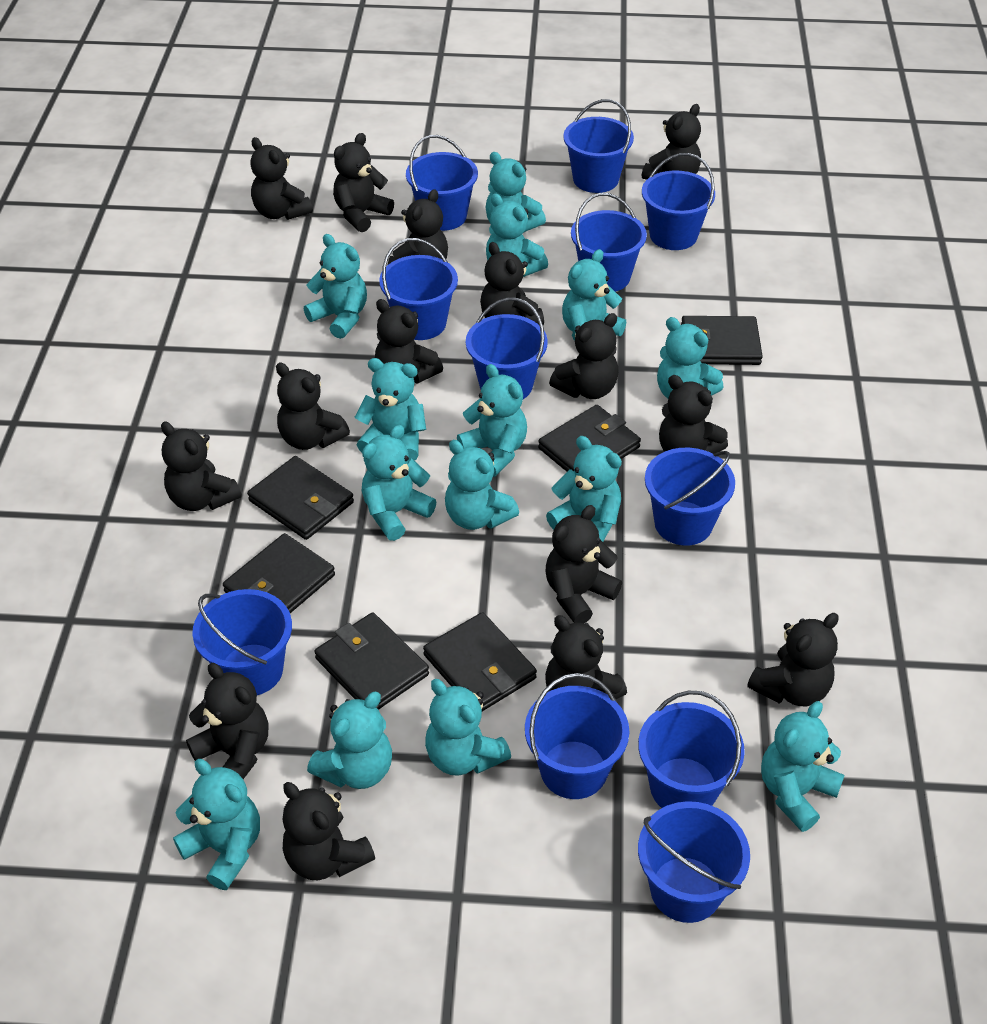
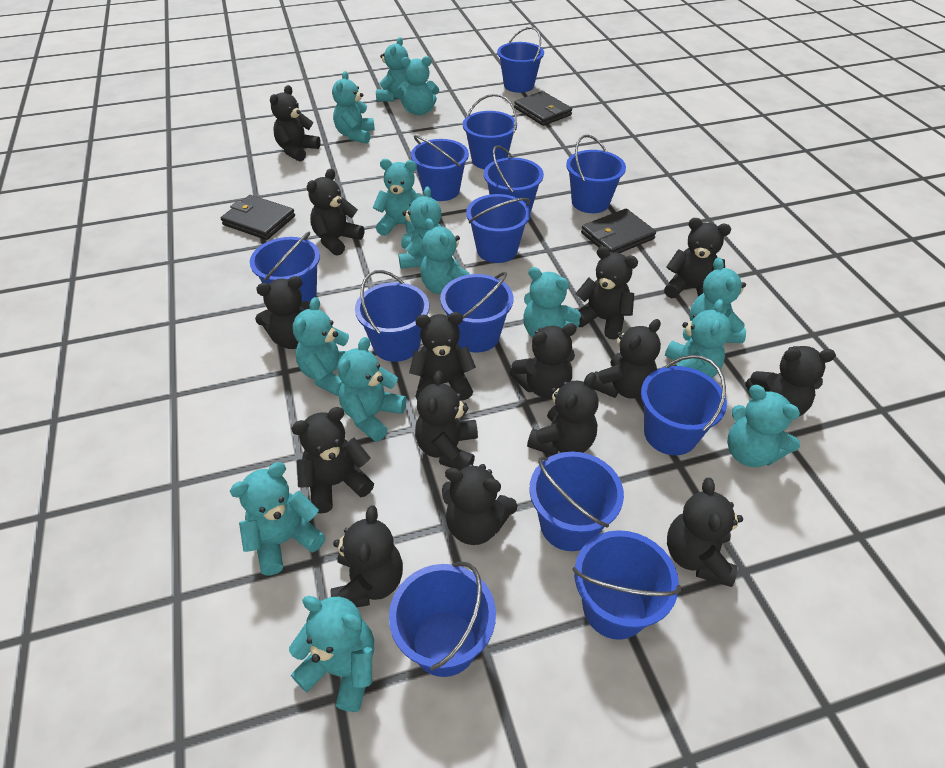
black wallet: [223,533,335,613] [247,456,354,540] [314,612,429,710] [423,612,537,711] [538,405,641,472] [681,316,763,365] = 6 -> [221,195,295,240] [514,91,572,126] [581,209,656,253] = 3
blue bucket: [192,589,292,695] [379,238,458,340] [406,135,478,231] [466,298,548,399] [525,673,629,799] [563,99,634,193] [571,193,647,292] [638,691,745,808] [638,801,750,923] [642,153,715,250] [645,448,735,546] = 11 -> [250,232,320,302] [355,270,429,362] [389,561,496,677] [411,135,469,201] [440,272,513,352] [463,94,517,169] [466,194,530,263] [484,145,544,213] [497,27,544,93] [529,452,624,551] [566,135,626,213] [572,530,681,640] [641,355,727,455] = 13

